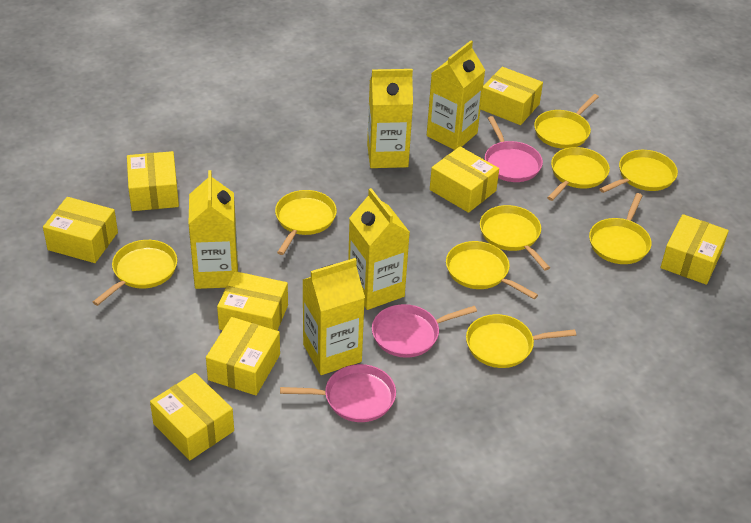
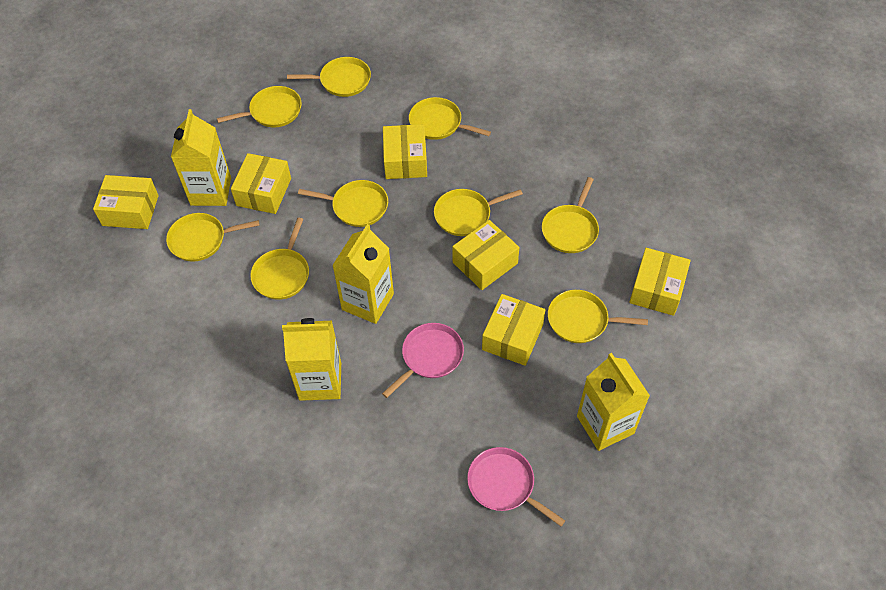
pink pan: [280,364,396,422] [372,304,477,358] [485,116,543,182] = 3 -> [382,323,464,398] [467,447,565,526] = 2
yellow box: [43,197,118,263] [127,151,179,211] [150,373,234,460] [206,317,280,395] [217,271,288,331] [430,146,499,213] [481,67,543,125] [660,214,729,285] = 8 -> [93,175,159,229] [231,153,291,214] [383,124,427,179] [452,220,520,290] [482,294,545,366] [629,248,691,316] = 6
yellow carton: [188,170,238,289] [303,258,365,375] [348,188,410,310] [367,69,413,168] [427,41,485,150] = 5 -> [171,109,231,206] [282,318,341,401] [332,224,394,324] [577,353,650,451] = 4

